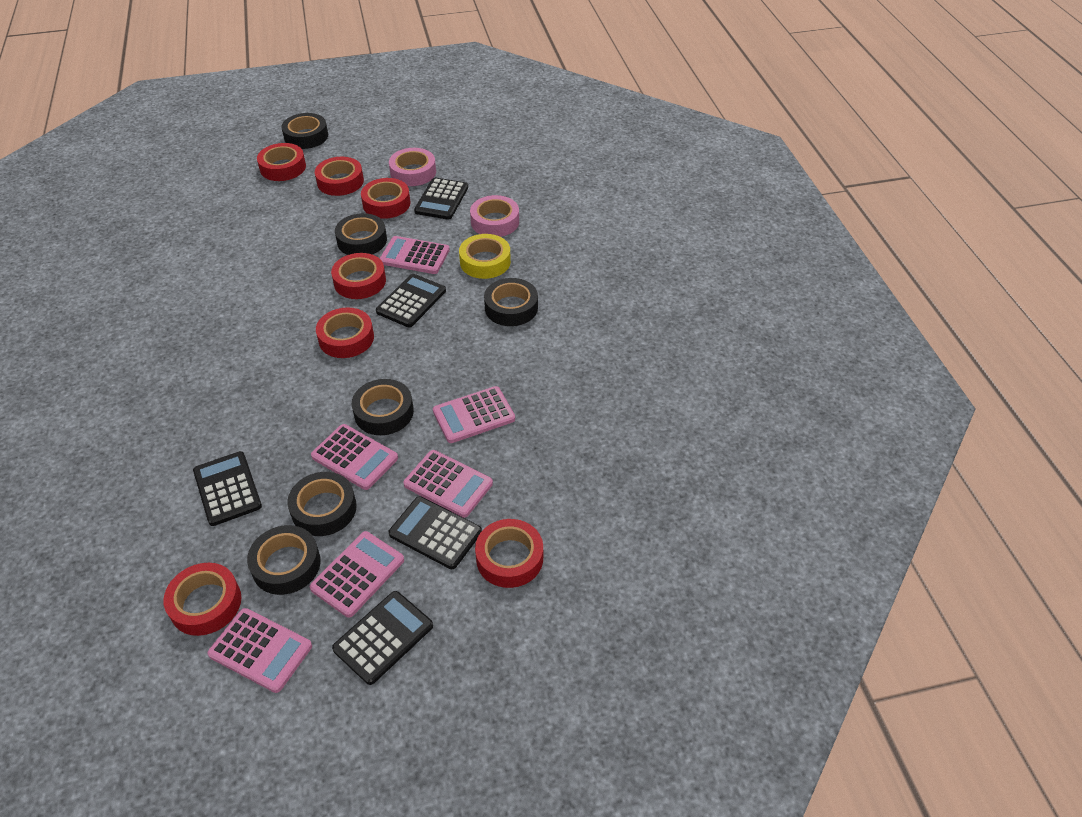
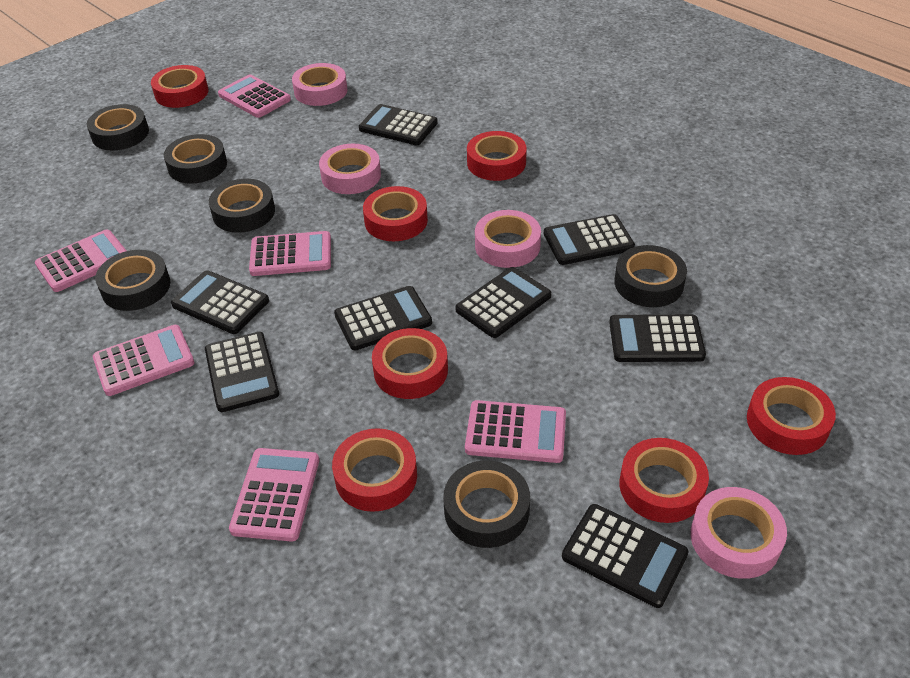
black calculator: [193,451,262,526] [332,591,433,685] [376,274,446,327] [389,496,482,569] [414,178,468,220] = 5 -> [171,270,269,334] [205,332,279,412] [334,286,432,350] [359,104,438,145] [455,267,551,338] [544,214,635,265] [562,504,689,608] [609,314,706,362] = 8
pink tape: [389,148,436,186] [470,195,519,237] = 2 -> [292,63,348,106] [319,144,381,194] [475,210,541,268] [690,487,787,579] = 4
yellow tape: [459,234,511,279] = 1 -> none = 0

